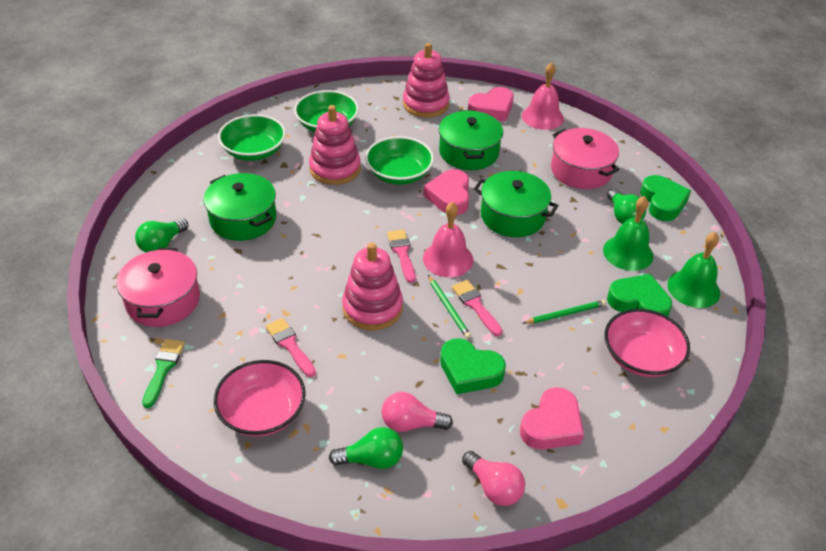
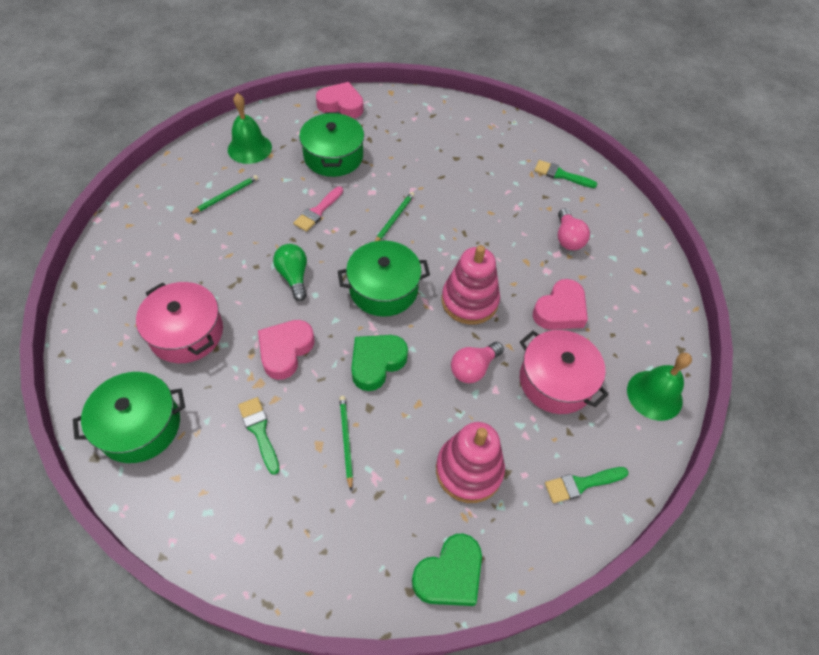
green bowl: [218,114,286,161] [294,90,359,132] [365,136,434,185] = 3 -> none = 0
green brush: [142,339,185,408] = 1 -> [238,397,280,475] [534,160,597,188] [545,467,628,503] = 3
green heart: [440,338,506,394] [607,274,672,316] [640,175,691,221] = 3 -> [351,335,408,391] [412,533,482,606] = 2
green light bulb: [135,218,188,253] [329,427,403,469] [607,189,646,224] = 3 -> [273,244,307,301] = 1
green pencil: [428,275,471,339] [523,300,606,324] = 2 -> [190,175,258,214] [339,396,353,491] [375,192,414,241] = 3
pink bell: [423,202,473,277] [522,62,564,130] = 2 -> none = 0
pink bowl: [214,360,306,437] [604,309,690,377] = 2 -> none = 0
pink brush: [265,318,316,377] [387,229,415,283] [452,280,502,336] = 3 -> [293,187,343,232] = 1
pink stacking toy: [309,105,361,185] [342,242,403,330] [403,43,450,118] = 3 -> [436,422,505,503] [441,245,500,325] = 2

